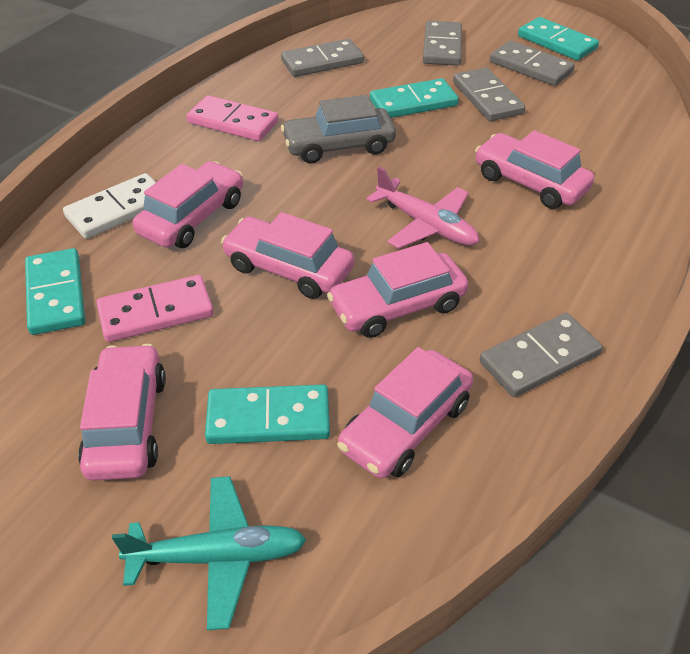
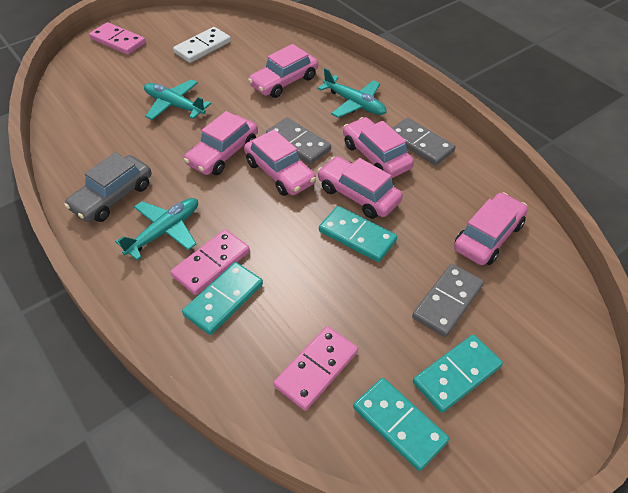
grey domino: [281,39,364,77] [423,21,462,66] [453,67,525,121] [480,313,603,397] [490,40,575,86] = 5 -> [266,117,331,165] [392,117,455,165] [412,264,484,337] = 3
pink domino: [96,275,214,342] [187,95,279,141] = 2 -> [89,22,146,55] [171,229,250,295] [274,326,358,411] = 3
pink plane: [366,167,479,249] = 1 -> none = 0
turquoise plane: [112,476,307,630] = 1 -> [115,198,198,260] [144,80,211,120] [318,68,387,118] = 3

